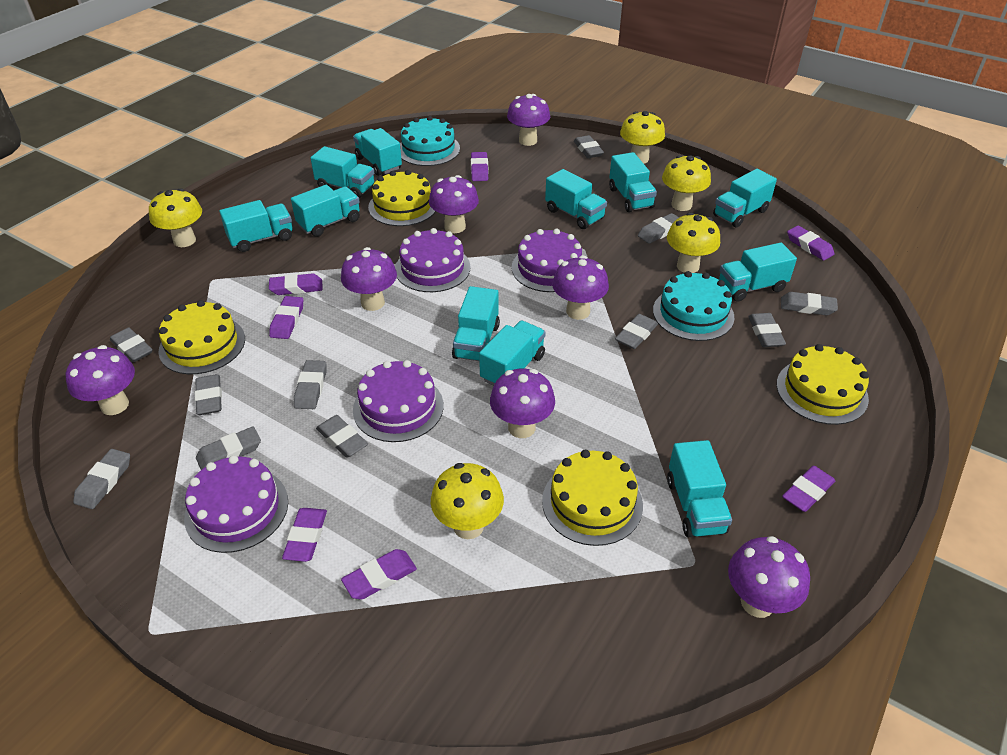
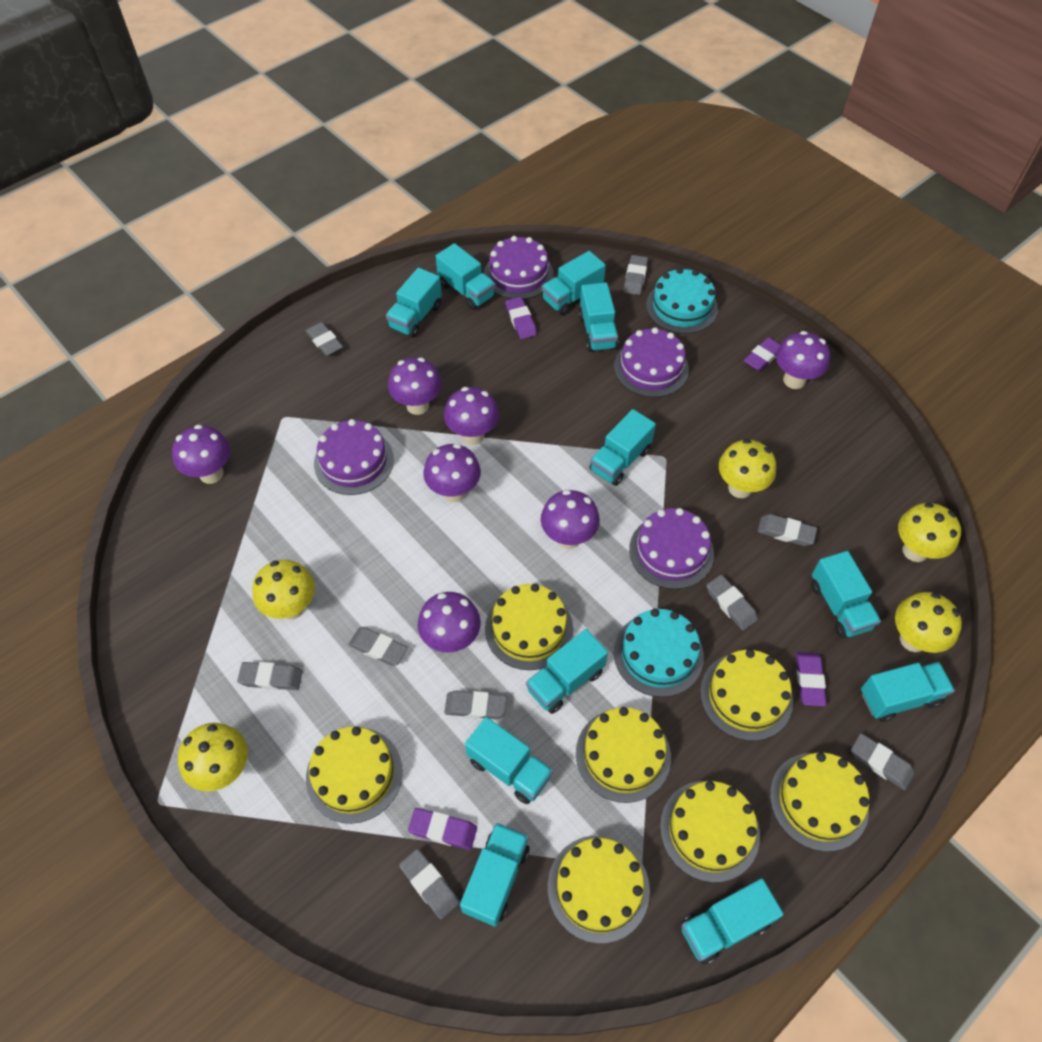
grey eraser: [73,449,130,509] [110,327,153,362] [195,374,222,415] [196,427,261,470] [294,360,327,409] [316,415,368,458] [574,135,604,158] [615,314,658,349] [638,213,679,244] [748,313,786,347] [781,292,838,316] = 11 -> [237,662,303,690] [305,322,343,356] [348,627,408,666] [399,849,460,919] [444,690,507,719] [624,255,648,295] [706,575,758,630] [757,514,817,546] [851,733,915,790] = 9
purple eraser: [269,273,322,295] [269,296,303,339] [282,508,327,562] [341,549,417,599] [471,152,489,181] [782,466,835,512] [787,225,834,261] = 7 -> [408,808,477,850] [505,297,537,339] [744,337,781,371] [796,652,826,706] = 4
yellow cake: [159,300,245,374] [368,170,436,226] [542,450,643,546] [776,344,869,425] = 4 -> [306,726,403,824] [485,584,573,670] [548,836,650,944] [576,707,671,803] [660,781,760,883] [700,649,793,741] [770,752,869,852] = 7

